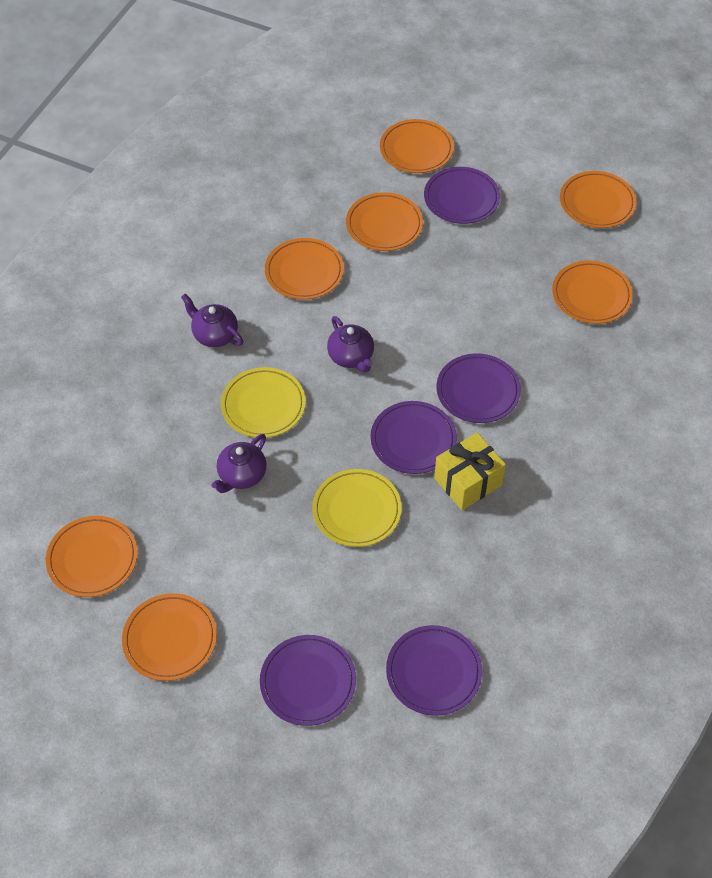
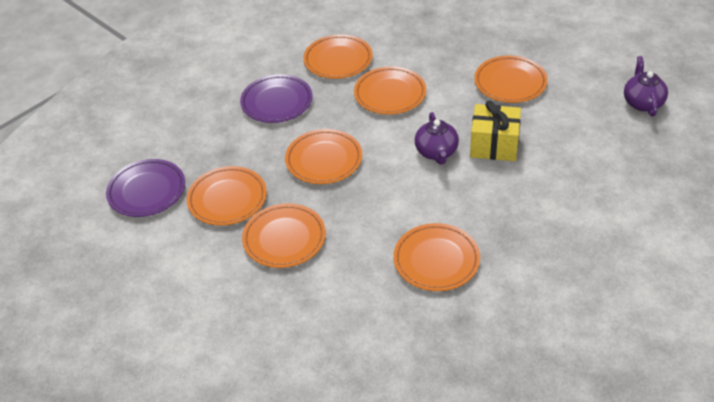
purple plate: [260,635,356,726] [370,401,457,474] [386,625,482,716] [424,167,500,224] [437,353,521,423] = 5 -> [106,159,185,217] [240,74,312,123] = 2
purple teapot: [181,294,243,347] [212,434,267,493] [327,316,374,372] = 3 -> [415,112,459,164] [624,56,668,116] = 2
yellow plate: [221,367,306,438] [312,469,402,547] = 2 -> none = 0

